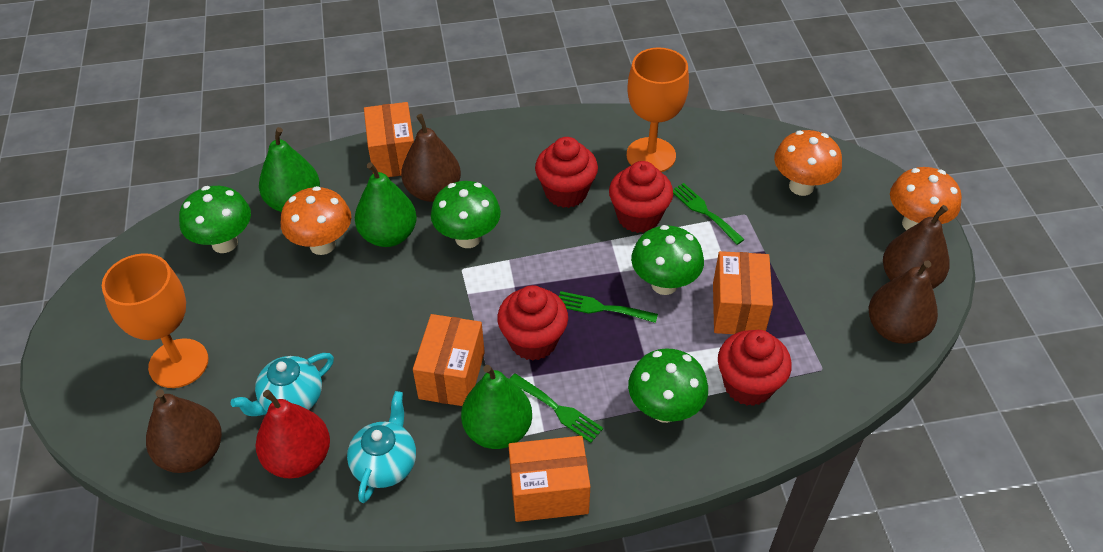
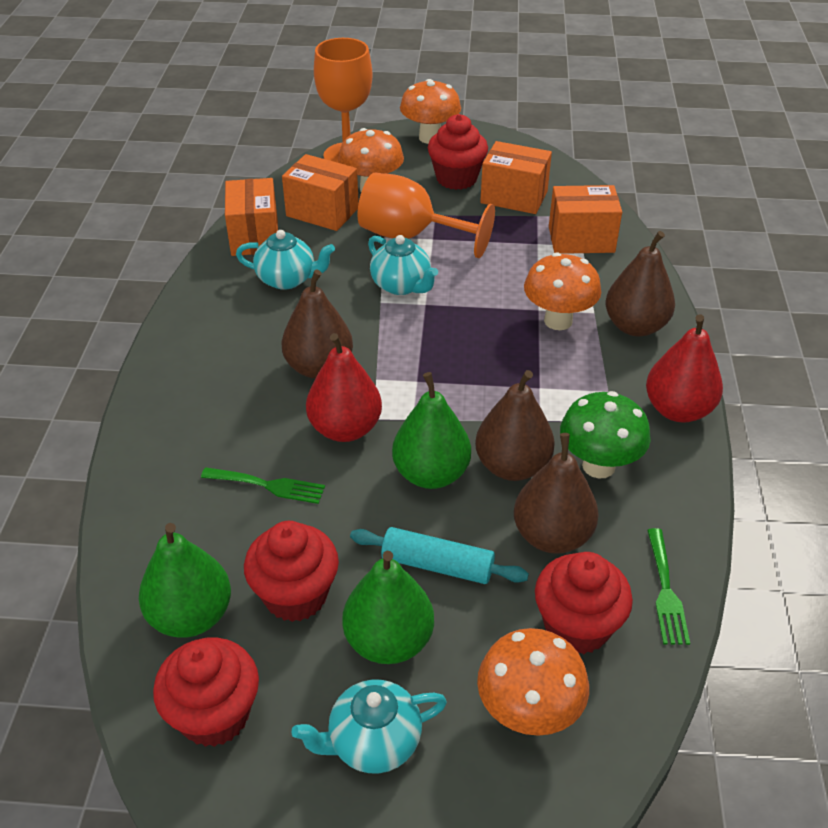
green fork: [509,373,603,443] [559,291,658,323] [673,183,745,245] = 3 -> [201,467,325,504] [647,528,690,645] = 2
green mushroom: [179,186,251,253] [431,181,501,248] [628,348,708,423] [631,225,704,295] = 4 -> [560,391,651,478] = 1
orange mushroom: [281,186,351,255] [774,130,842,196] [890,167,962,230] = 3 -> [338,128,404,192] [400,79,461,144] [477,628,589,736] [524,253,601,330] = 4
red pear: [255,390,330,479] = 1 -> [306,333,382,442] [646,314,723,423] = 2
turquoise rolling pin: none = 0 -> [350,527,529,584] = 1
turquoise teapot: [231,353,334,416] [347,391,416,503] = 2 -> [236,230,335,290] [292,680,447,773] [368,235,438,295] = 3

